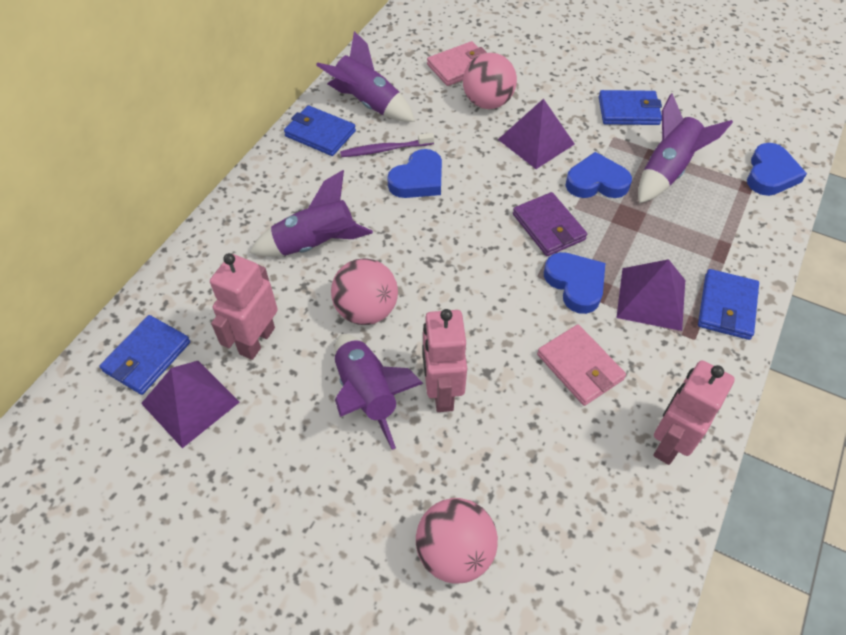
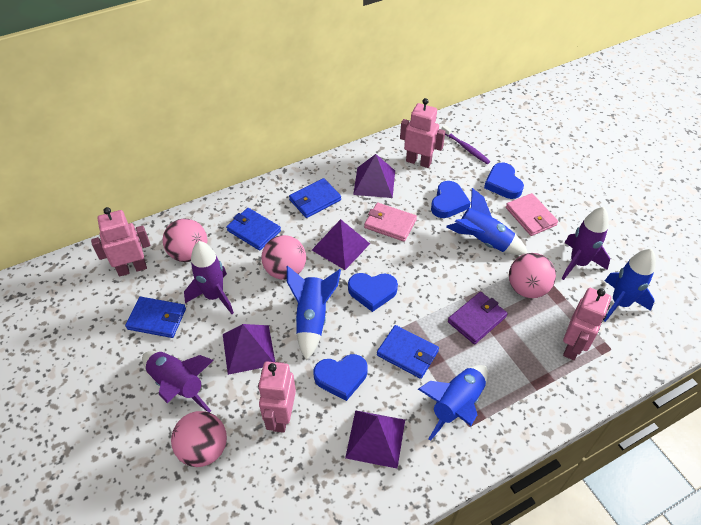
blue rocket: none = 0 -> [287,266,341,361] [418,365,488,441] [446,188,528,255] [603,249,656,322] = 4
pink ball: [331,258,398,325] [416,498,498,584] [463,53,517,109] = 3 -> [163,219,207,262] [171,411,227,467] [262,235,306,280] [509,253,556,298] = 4
pink robot: [210,253,278,360] [422,309,467,412] [653,360,735,465] = 3 -> [91,207,150,277] [258,361,296,433] [400,98,445,168] [563,288,611,360] = 4
purple pyramid: [141,361,239,448] [498,98,575,169] [616,259,685,331] = 3 -> [223,324,275,375] [312,219,370,270] [345,410,405,469] [353,154,395,198] = 4
purple rocket: [249,170,373,257] [316,31,415,122] [335,334,423,450] [638,93,733,203] = 4 -> [142,351,214,412] [184,241,234,314] [562,207,610,280] = 3

